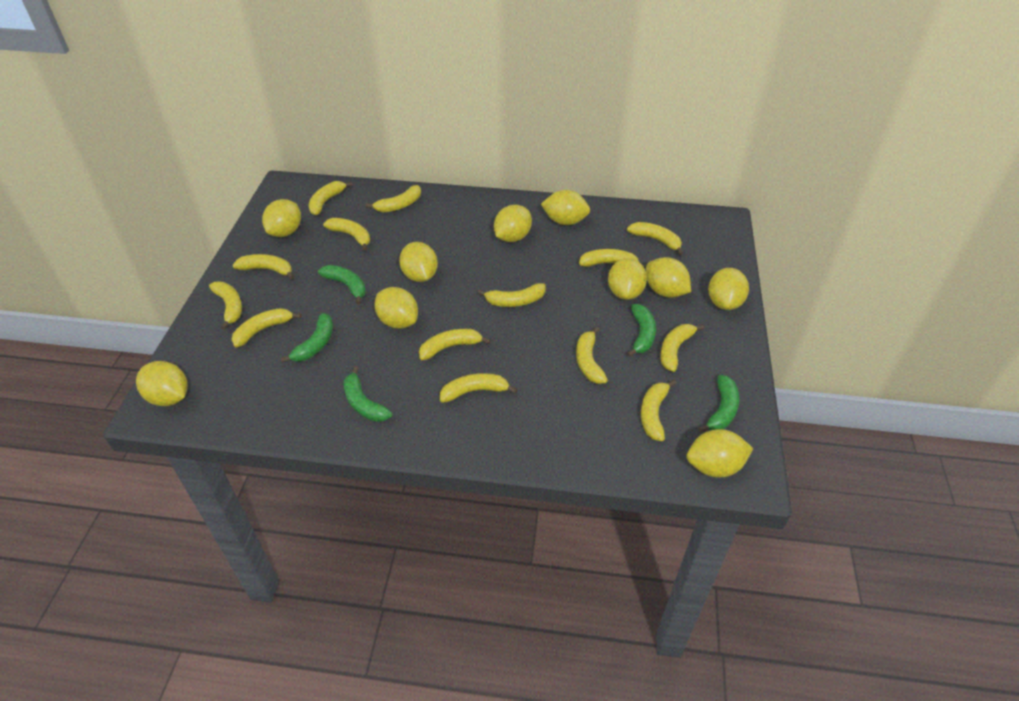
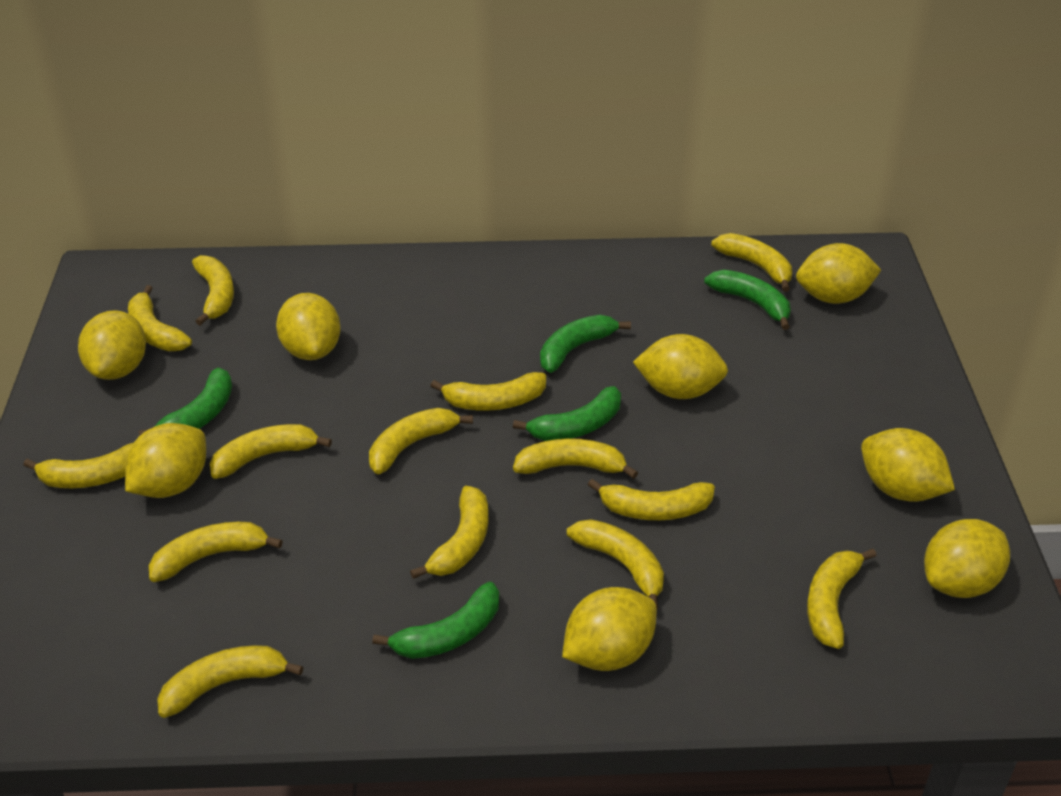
yellow lemon: [136,361,188,406] [262,199,301,237] [374,287,418,329] [399,242,438,282] [494,205,532,242] [541,190,590,225] [608,258,647,300] [646,257,691,298] [686,429,753,477] [708,268,749,310] = 10 -> [78,310,146,380] [125,423,206,498] [276,293,341,360] [562,587,657,671] [633,334,728,399] [796,243,881,304] [861,428,955,502] [924,519,1010,598] = 8

